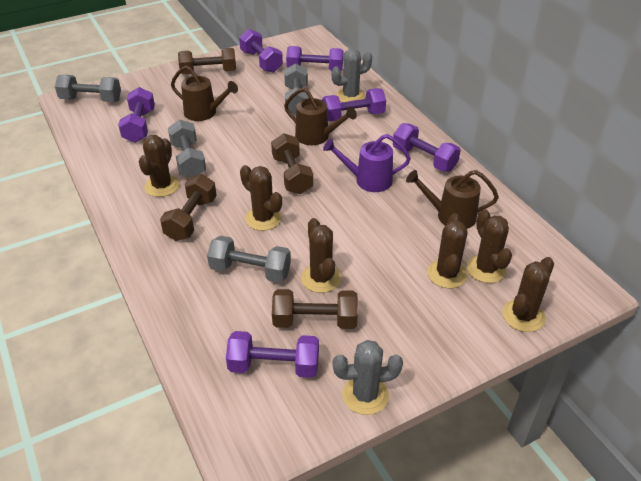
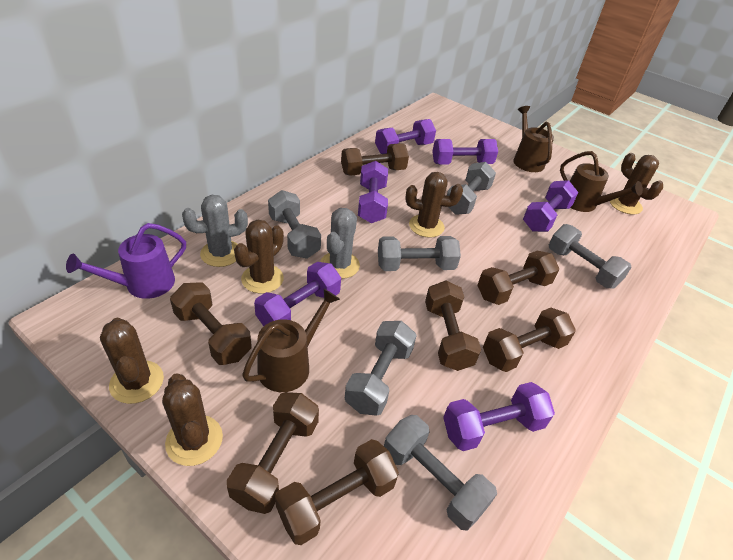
brown cactus: [139,135,179,197] [240,165,282,231] [301,218,341,293] [427,213,468,288] [467,209,512,283] [502,257,554,332] = 6 -> [100,318,164,404] [162,373,223,466] [234,220,284,293] [405,172,463,238] [610,153,663,215] = 5
brown dumbbell: [160,174,217,241] [178,48,236,74] [271,133,313,194] [272,289,358,329] = 4 -> [170,282,252,365] [227,392,319,514] [275,439,399,545] [341,143,409,176] [425,280,481,371] [477,251,559,305] [483,308,576,372] = 7
grey dumbbell: [55,75,121,102] [168,119,206,177] [207,236,291,283] [284,63,309,115] = 4 -> [268,190,321,259] [345,321,417,416] [378,236,461,271] [384,415,497,531] [447,162,496,215] [549,224,632,288] = 6

